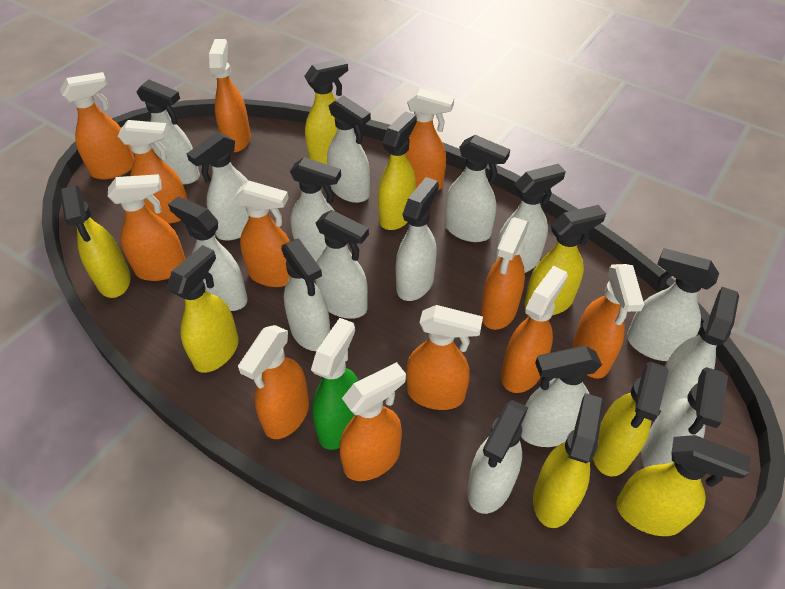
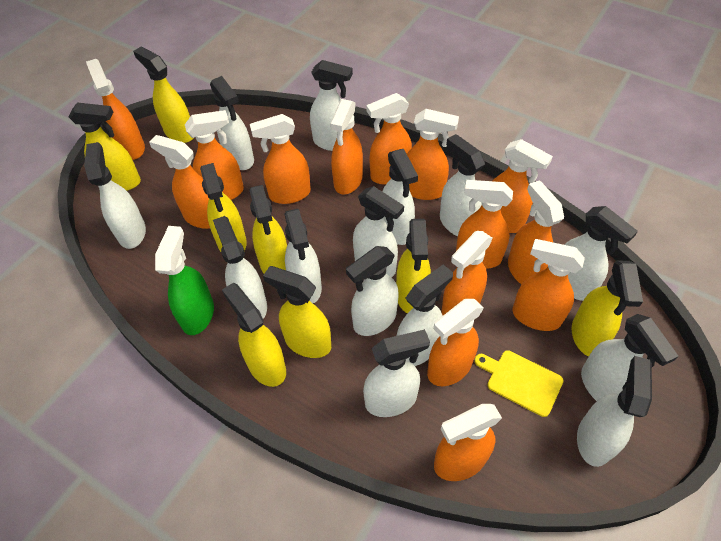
orange spray bottle: [60,72,134,180] [108,174,185,281] [118,120,188,224] [209,39,251,152] [235,181,291,287] [238,325,309,439] [339,362,406,481] [405,88,454,190] [406,305,483,410] [481,217,529,330] [501,266,568,393] [572,264,644,379] = 12 -> [86,59,145,160] [149,135,210,229] [185,110,244,200] [250,114,311,204] [330,99,363,195] [366,93,412,184] [407,109,459,200] [427,299,484,386] [434,404,502,481] [441,231,493,315] [456,180,513,269] [493,139,553,233] [508,180,564,284] [512,239,585,331] = 14
white spray bottle: [136,79,200,184] [168,197,248,311] [187,132,249,240] [281,239,330,351] [290,157,341,262] [315,210,369,319] [327,95,371,203] [396,177,439,301] [445,135,510,242] [467,400,528,514] [494,164,566,273] [521,345,602,447] [627,248,719,361] [641,367,728,468] [660,287,739,412] = 15 -> [84,142,146,249] [210,76,254,170] [213,216,267,319] [284,209,322,303] [310,60,353,151] [346,246,399,336] [353,186,404,277] [363,329,430,417] [382,149,418,245] [397,264,453,366] [440,134,485,236] [564,206,638,301] [577,356,652,467] [581,314,678,401] = 14
yellow cutting board: none = 0 -> [474,350,563,417] = 1

